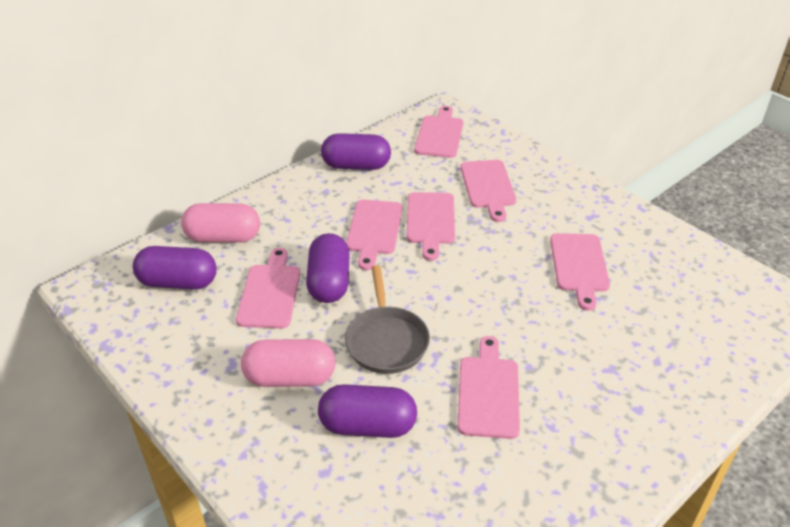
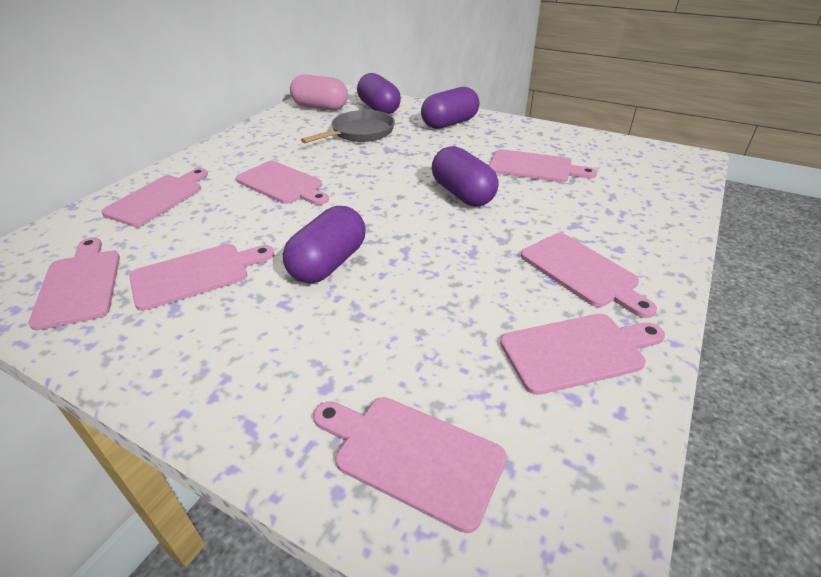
pink capsule: [181,203,260,243] [241,339,336,387] = 2 -> [290,74,348,110] = 1
pink cutting board: [236,248,300,329] [346,200,402,270] [407,192,455,261] [414,106,463,158] [458,336,520,439] [460,160,516,222] [550,233,610,311] = 7 -> [29,237,120,330] [101,168,208,227] [129,244,275,311] [236,161,329,205] [313,397,507,533] [489,149,597,182] [500,314,665,395] [521,233,657,318] = 8

